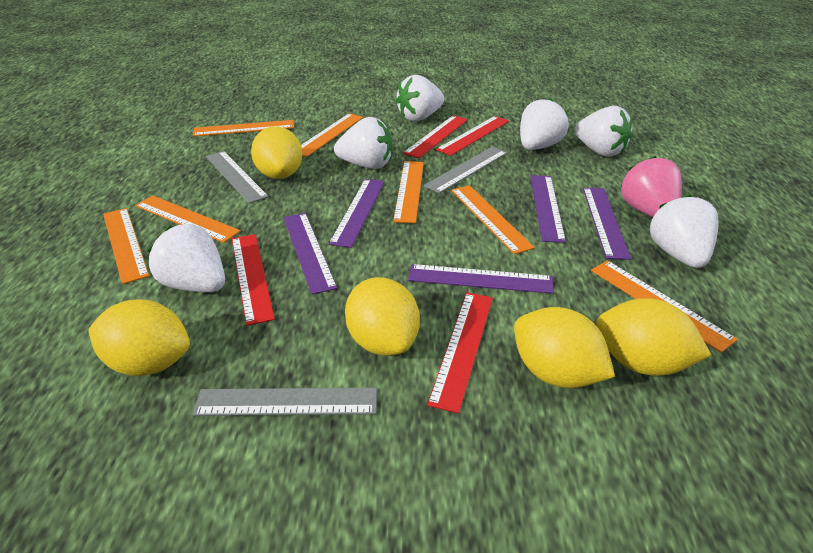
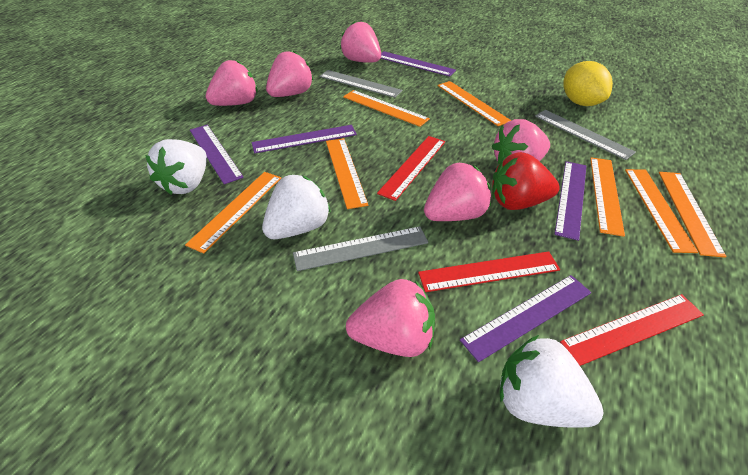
pink strawberry: [620,156,682,217] = 1 -> [206,60,257,106] [266,51,314,97] [340,21,381,63] [346,279,435,357] [424,163,491,221] [492,119,550,164] = 6
red ruler: [232,234,275,326] [403,115,468,158] [427,292,493,413] [436,116,509,156] = 4 -> [377,136,445,201] [418,251,560,292] [560,294,704,366] = 3
red strawberry: none = 0 -> [492,152,560,210] = 1
white strawberry: [148,224,225,292] [334,117,392,169] [396,75,444,121] [520,98,569,150] [575,106,632,157] [650,194,719,268] = 6 -> [145,139,207,195] [262,175,331,239] [500,335,603,428] = 3
yellow lemon: [88,300,190,376] [251,126,303,179] [345,277,420,356] [514,307,615,388] [596,298,711,376] = 5 -> [563,61,613,106] = 1

